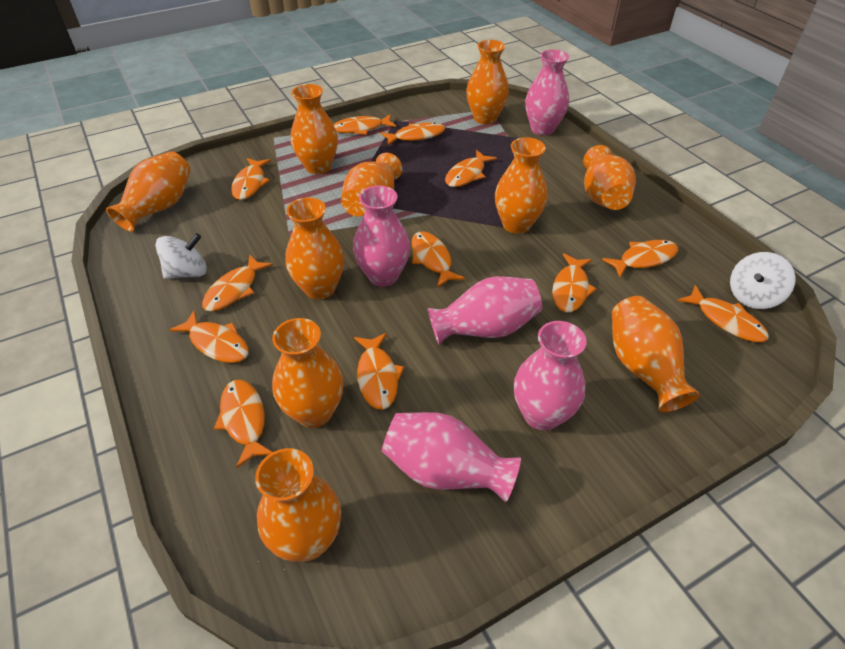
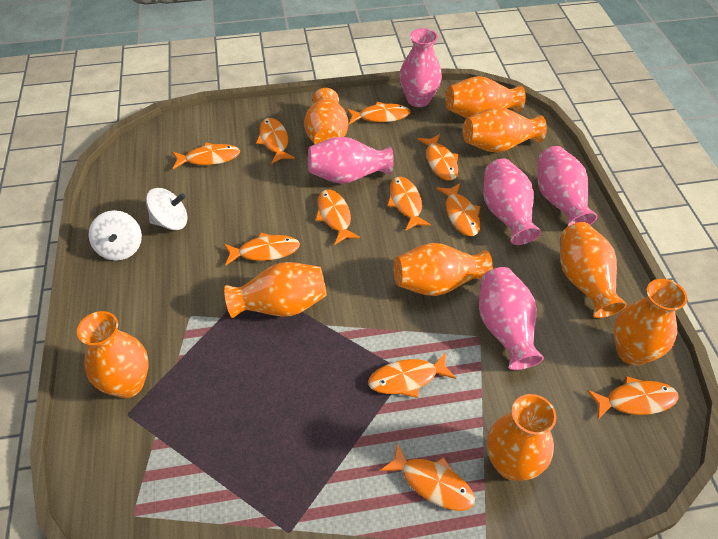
orange fish: [169,311,249,363] [202,255,273,311] [214,380,272,468] [231,158,271,200] [333,114,396,135] [354,333,404,410] [381,122,445,146] [411,231,465,288] [445,150,497,187] [552,253,597,312] [602,240,678,277] [678,285,769,342] = 12 -> [173,143,240,169] [224,233,300,265] [256,118,295,164] [316,189,360,245] [347,102,411,124] [368,352,456,398] [380,443,475,511] [387,177,431,230] [417,134,459,181] [436,183,480,236] [587,376,679,419] = 11
orange vase: [106,151,191,232] [255,448,341,562] [272,318,343,428] [285,197,344,300] [291,84,338,174] [341,153,402,216] [466,40,509,124] [495,137,547,234] [583,145,636,210] [612,296,700,412] = 10 -> [77,311,149,398] [224,262,327,318] [304,88,349,144] [393,243,493,296] [445,76,526,118] [463,107,547,153] [487,394,557,481] [560,222,627,318] [614,279,687,366] = 9

